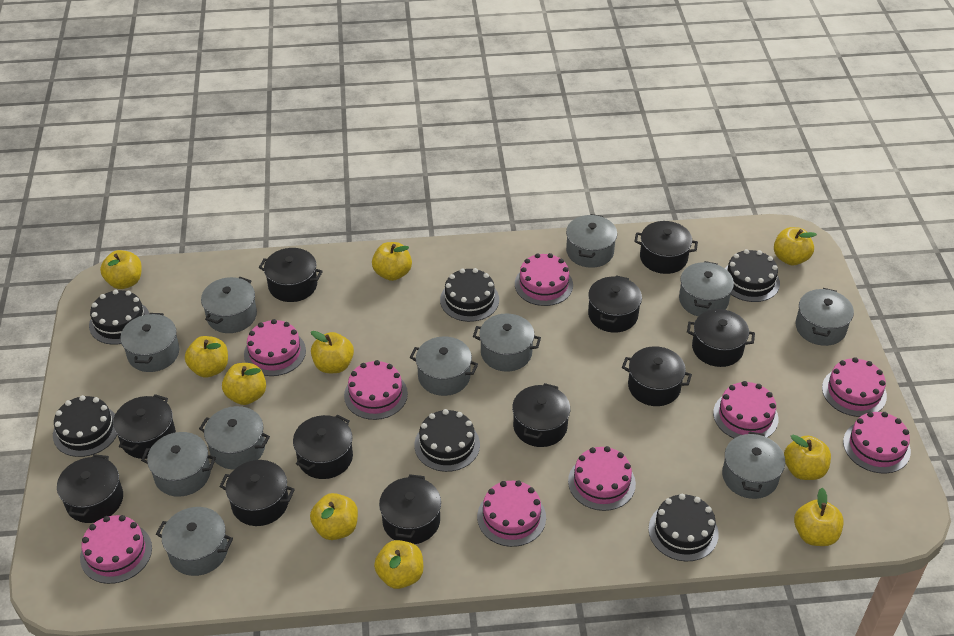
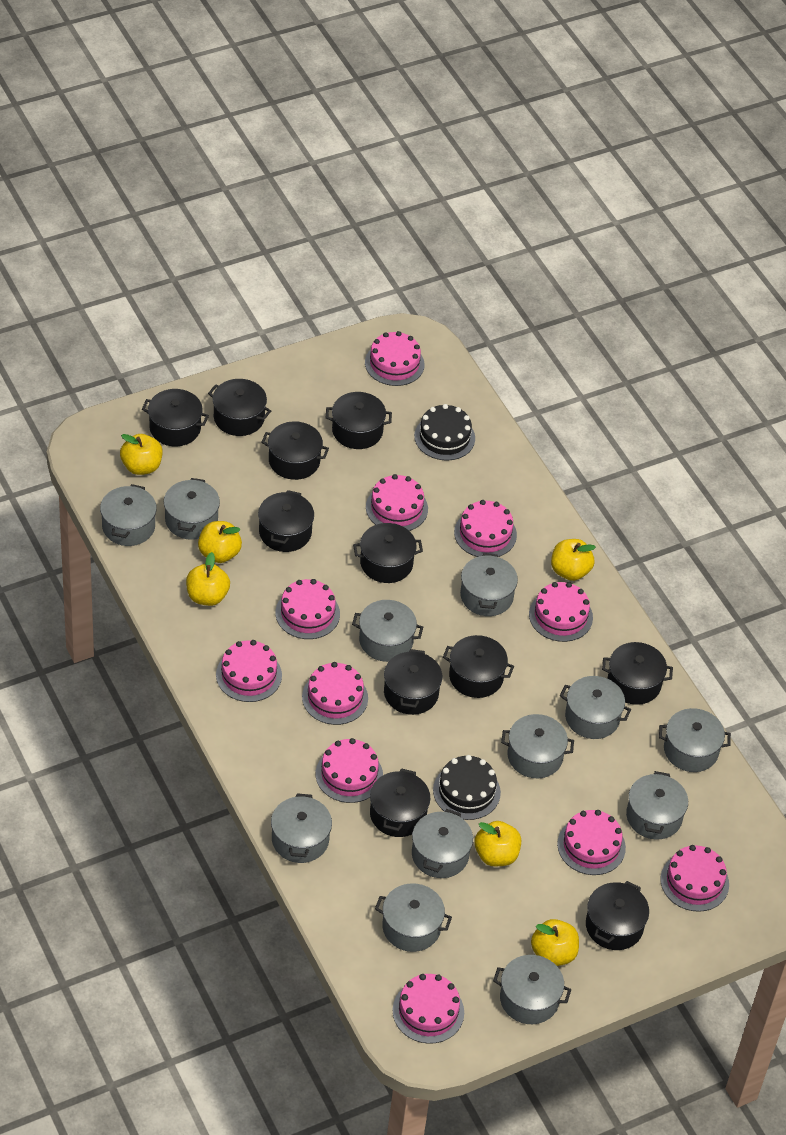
black cake: [53,395,117,457] [89,289,149,345] [414,409,480,472] [440,268,499,322] [649,494,719,561] [725,249,780,302] = 6 -> [414,404,475,460] [433,755,501,820] = 2
grey pot: [120,313,179,372] [141,432,216,497] [156,507,233,576] [199,406,270,469] [201,277,257,333] [410,336,478,396] [473,313,541,372] [566,214,617,268] [679,261,734,316] [722,431,785,499] [795,288,854,346] = 11 -> [100,484,157,546] [164,478,220,540] [271,793,332,863] [352,600,423,662] [375,883,452,952] [412,809,473,878] [460,553,518,616] [493,955,571,1024] [501,714,574,778] [560,676,631,739] [626,771,688,840] [659,708,731,772] = 12
pink cake: [80,515,152,584] [244,319,306,376] [344,360,408,420] [477,480,546,547] [515,253,573,306] [568,446,636,511] [713,381,778,438] [822,357,887,417] [843,412,911,473] = 9 -> [216,640,282,702] [275,579,340,639] [302,662,368,725] [316,738,383,803] [365,331,425,386] [366,474,428,531] [393,974,464,1044] [454,500,517,557] [529,582,593,642] [557,810,626,875] [661,845,729,912] = 11
yellow apple: [100,250,142,289] [185,336,228,377] [222,363,266,405] [310,493,358,540] [311,331,354,373] [372,242,412,281] [374,540,423,589] [774,227,817,265] [784,435,831,480] [794,488,844,546] = 10 -> [120,434,163,475] [186,552,230,606] [198,521,242,563] [474,821,521,866] [531,919,579,966] [551,539,596,581] = 6

